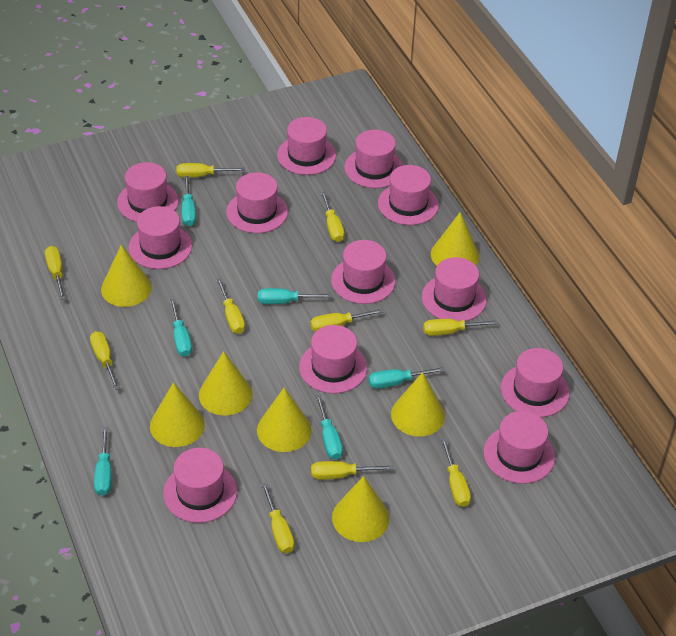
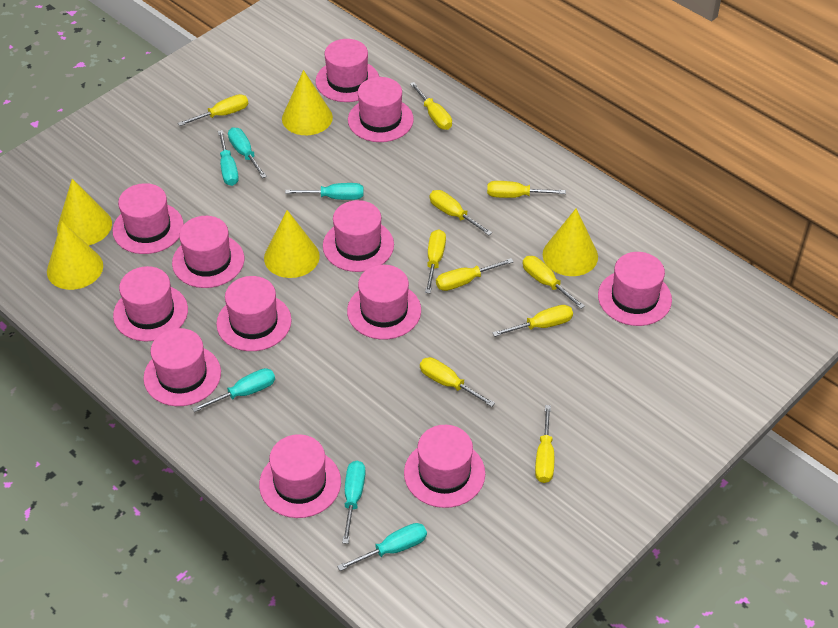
yellow cone: [101,245,152,307] [150,382,205,447] [199,351,253,416] [257,387,312,452] [332,476,389,542] [391,372,445,436] [431,212,479,266] = 7 -> [47,222,103,290] [57,179,112,245] [264,210,320,278] [282,70,333,135] [543,208,598,276] = 5

